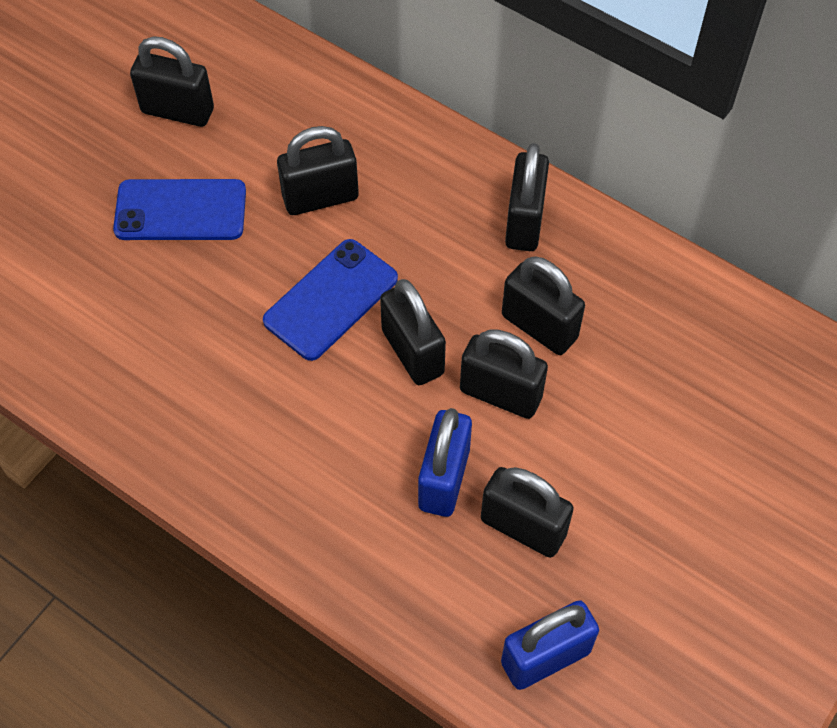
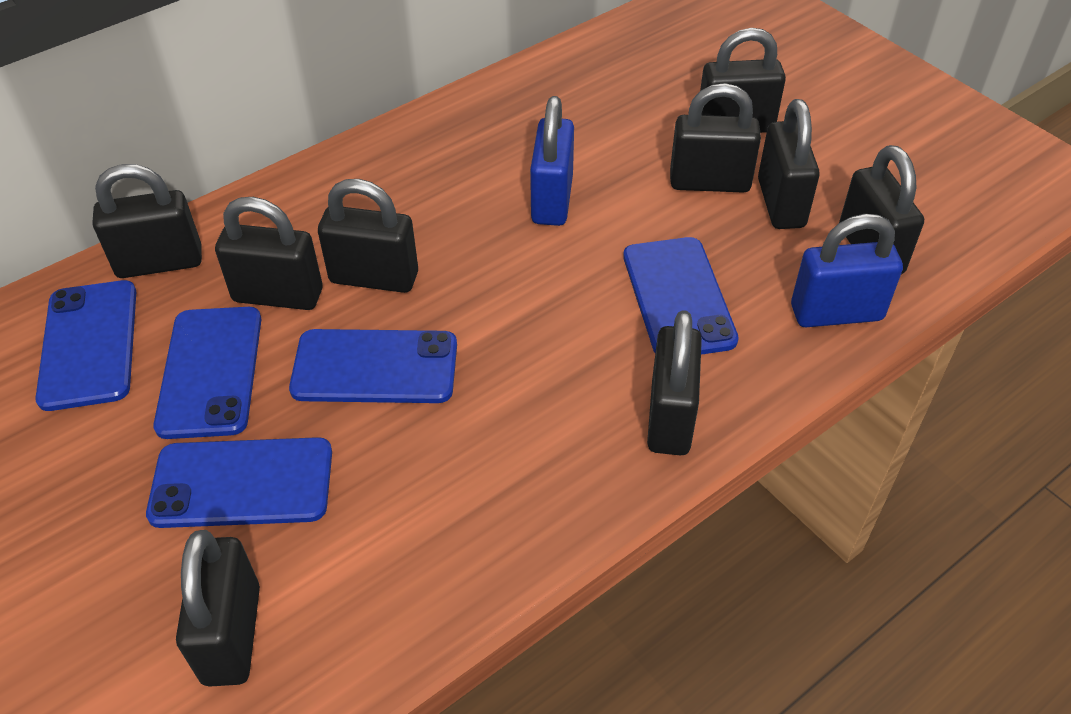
black padlock: [130,36,214,127] [277,126,359,215] [380,279,446,385] [460,329,548,419] [481,467,574,558] [502,256,585,355] [505,143,549,251] = 7 -> [93,164,202,278] [176,530,260,687] [215,197,323,310] [318,179,418,293] [647,310,702,455] [670,83,761,193] [700,28,786,133] [758,99,820,229] [839,145,924,274] = 9
blue phone: [113,179,246,240] [263,239,398,361] = 2 -> [35,280,136,411] [146,437,332,528] [153,307,261,439] [289,329,457,403] [623,237,739,355] = 5

